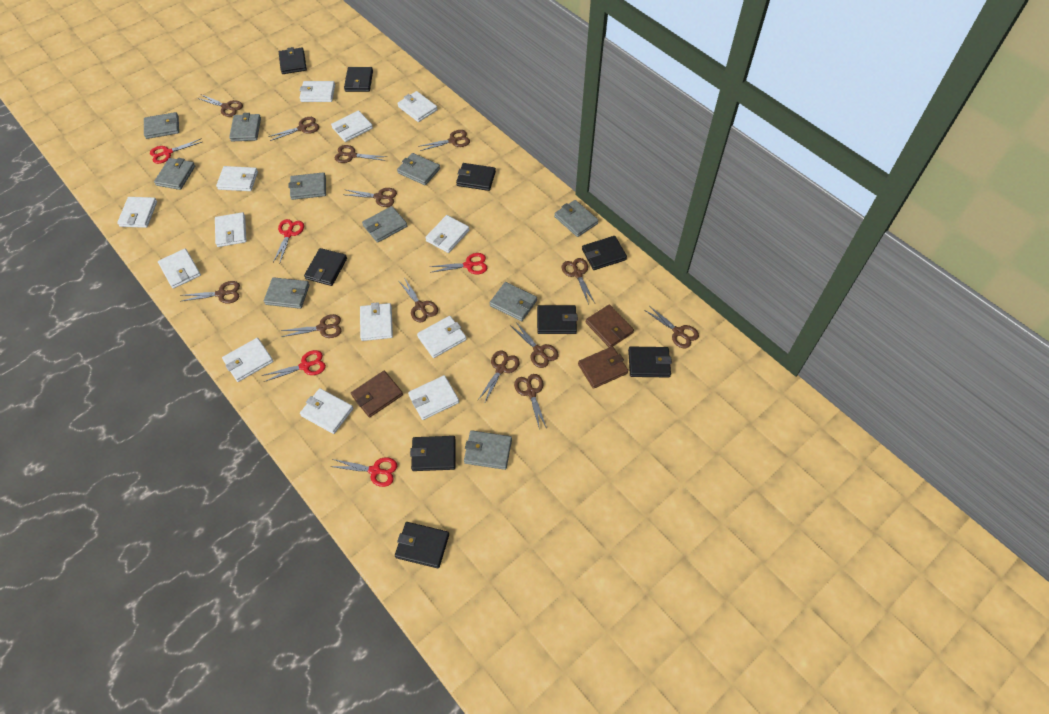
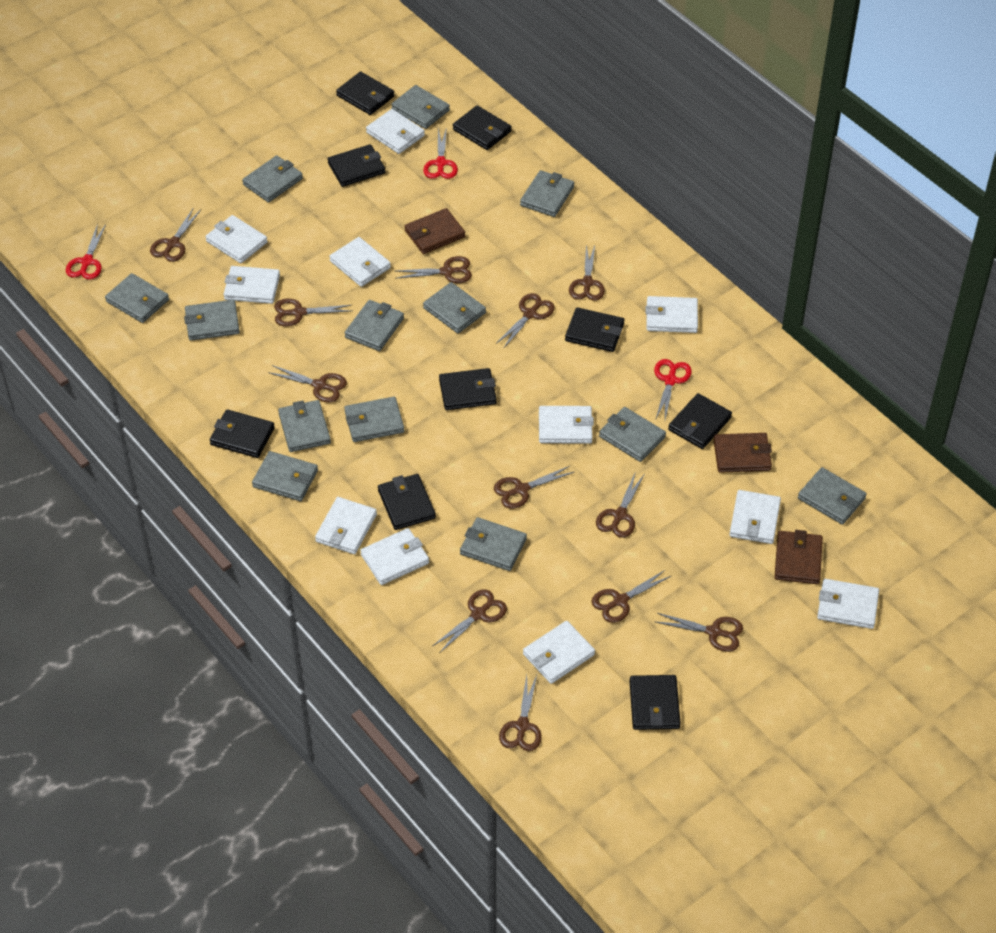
brown scissors: [181,281,240,304] [197,94,243,117] [268,117,319,141] [280,314,342,338] [335,145,387,163] [344,188,397,207] [399,279,438,322] [418,130,470,151] [478,350,520,404] [510,321,559,368] [514,374,547,430] [562,258,595,305] [644,306,699,348] = 13 -> [150,209,201,262] [268,365,347,403] [274,299,351,326] [395,256,472,283] [433,589,507,652] [494,466,574,509] [496,293,555,349] [499,675,542,751] [569,245,605,301] [591,570,671,623] [596,471,644,538] [656,613,743,652] = 12
grey wallet: [144,112,179,139] [154,158,195,190] [229,113,261,141] [264,277,310,309] [289,172,326,200] [362,206,407,243] [397,153,440,185] [464,430,512,470] [490,282,537,321] [554,200,599,237] = 10 -> [105,273,169,323] [184,300,240,341] [242,155,303,203] [252,451,318,501] [278,400,331,452] [344,397,404,442] [345,300,404,351] [391,85,450,129] [423,282,486,334] [460,517,527,571] [520,170,574,217] [599,407,666,462] [798,467,867,525] = 13
red scissors: [150,138,202,164] [262,350,326,382] [273,219,304,262] [330,457,397,487] [430,253,487,274] = 5 -> [66,224,106,280] [423,127,458,179] [654,359,692,420] = 3
white wallet: [117,197,157,228] [158,249,201,289] [215,212,247,247] [216,166,258,191] [222,338,273,382] [300,81,335,102] [300,388,353,434] [331,111,373,142] [360,302,393,341] [397,91,438,122] [408,375,459,420] [417,316,466,358] [425,215,470,253] = 13 -> [206,215,268,263] [224,266,280,304] [315,497,377,554] [329,237,391,287] [360,528,429,585] [366,109,425,154] [523,621,595,684] [539,406,594,443] [646,296,698,333] [729,490,781,544] [817,579,879,629] = 11

